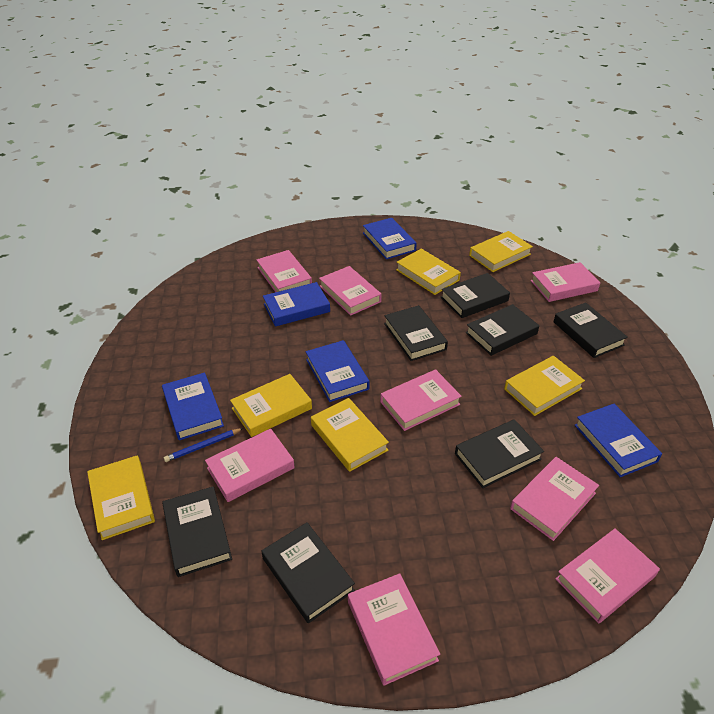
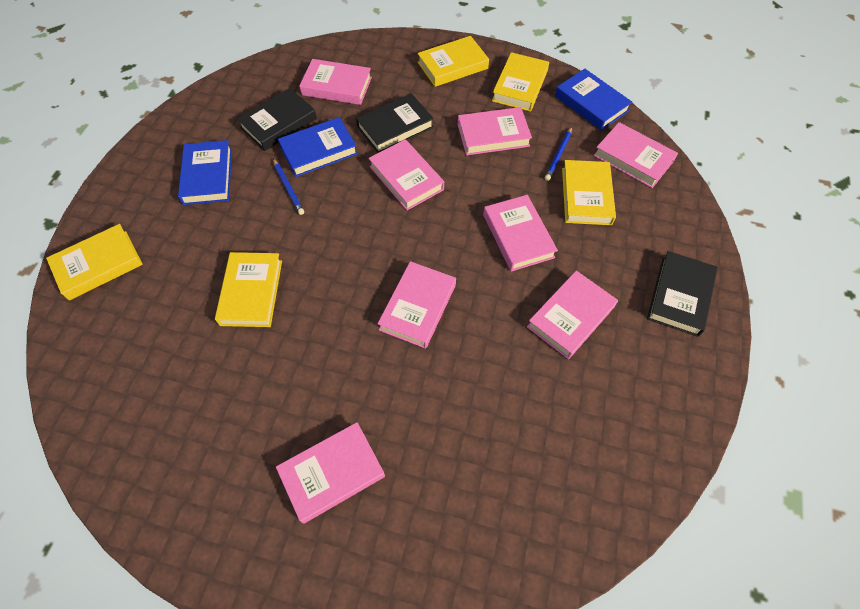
black book: [162,486,232,577] [261,522,355,624] [384,305,448,361] [441,273,510,318] [455,419,544,488] [466,304,539,356] [553,302,628,358] = 7 -> [237,88,317,151] [356,93,434,153] [647,251,718,337] = 3
blue book: [162,372,224,440] [263,282,330,327] [306,340,370,402] [363,218,417,259] [574,404,662,477] = 5 -> [178,140,232,205] [278,117,358,177] [555,69,632,130] = 3
blue pencil: [164,428,243,462] = 1 -> [273,158,304,215] [545,127,572,181] = 2
yellow book: [87,456,155,540] [230,374,312,437] [311,398,389,472] [396,249,461,295] [469,231,533,272] [504,356,585,416] = 6 -> [46,224,143,300] [215,252,282,327] [417,36,489,87] [492,52,549,112] [562,160,616,225] = 5

